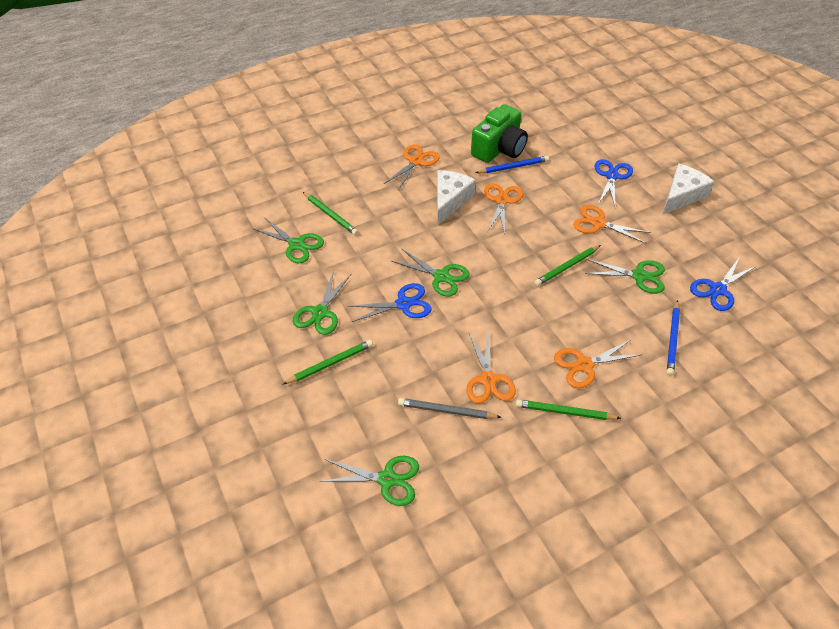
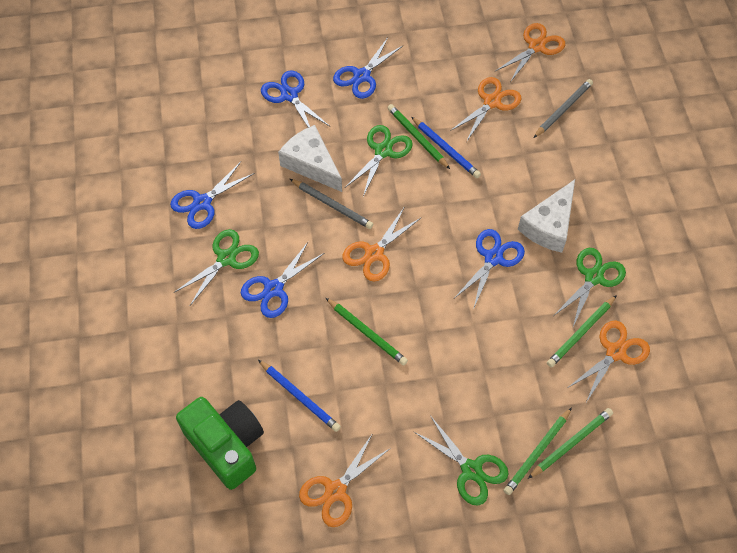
blue scissors: [347,283,432,322] [595,159,633,206] [690,258,756,311] = 3 -> [170,162,255,229] [241,241,324,318] [261,70,329,127] [333,38,404,99] [455,229,525,310] = 5
green pencil: [283,340,373,384] [303,192,358,235] [516,399,621,420] [534,245,601,286] = 4 -> [326,298,408,366] [388,104,450,169] [504,407,572,495] [528,408,613,479] [547,295,617,368] = 5
green scissors: [252,217,324,263] [293,271,351,335] [320,455,419,506] [391,249,470,297] [585,259,665,294] = 5 -> [174,229,259,306] [346,125,413,197] [413,415,509,506] [554,248,626,329] = 4
grey pencil: [398,398,502,419] = 1 -> [290,179,373,229] [533,79,593,138] = 2

